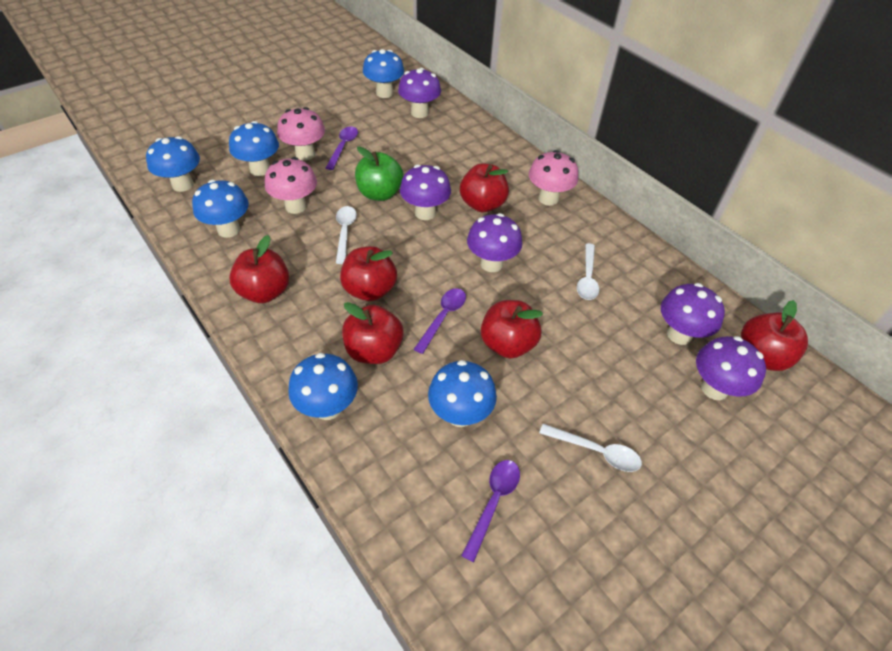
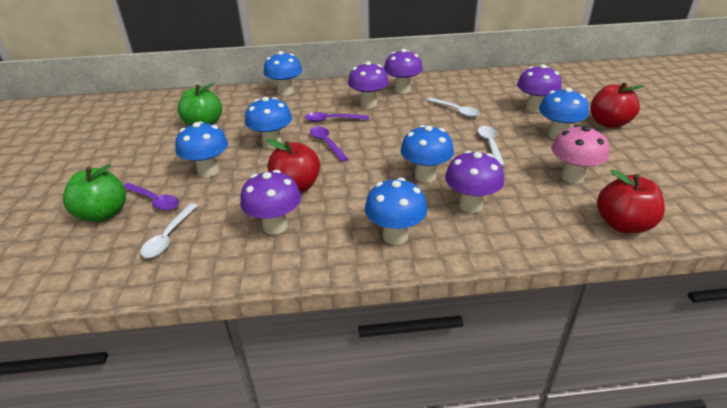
green apple: [355,146,404,201] = 1 -> [63,164,126,222] [178,83,222,126] = 2
pink mushroom: [265,157,317,214] [277,107,325,161] [529,150,578,206] = 3 -> [551,125,609,184] = 1
red apple: [229,235,289,303] [340,246,397,301] [342,302,404,364] [460,163,509,212] [481,300,543,358] [741,300,808,371] = 6 -> [267,139,320,193] [590,82,644,128] [597,170,665,233] = 3

